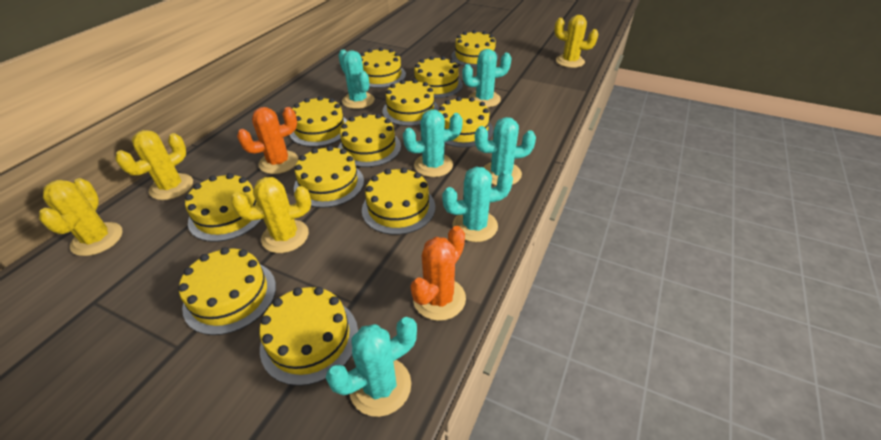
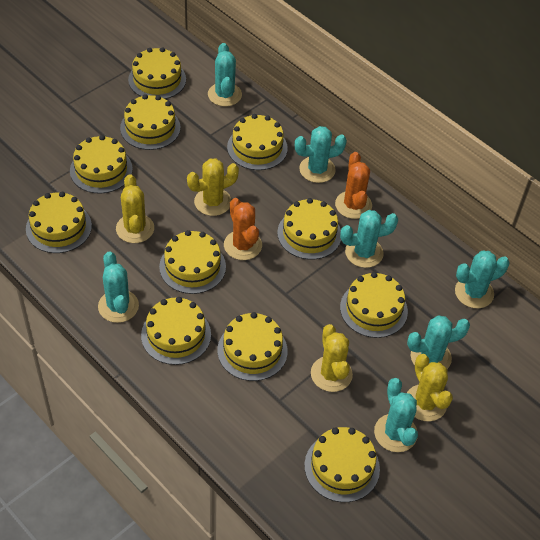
turquoise cactus: [326,317,417,417] [338,49,375,109] [403,109,463,177] [442,167,513,242] [462,49,511,107] [475,117,536,186] = 6 -> [98,251,139,323] [208,43,242,106] [295,126,347,183] [340,210,398,268] [374,378,418,452] [407,316,470,369] [455,251,510,308] = 7
yellow cake: [178,247,276,335] [185,173,262,242] [260,287,358,386] [290,96,348,147] [294,146,364,208] [338,113,401,167] [360,47,406,88] [362,168,435,235] [382,79,439,126] [412,56,463,98] [439,97,493,147] [451,30,499,67] = 12 -> [26,192,92,253] [70,135,133,194] [120,94,181,150] [128,47,186,99] [141,297,211,365] [159,230,226,294] [217,312,288,381] [227,114,288,170] [277,198,341,260] [304,427,380,502] [340,272,408,338] = 11

